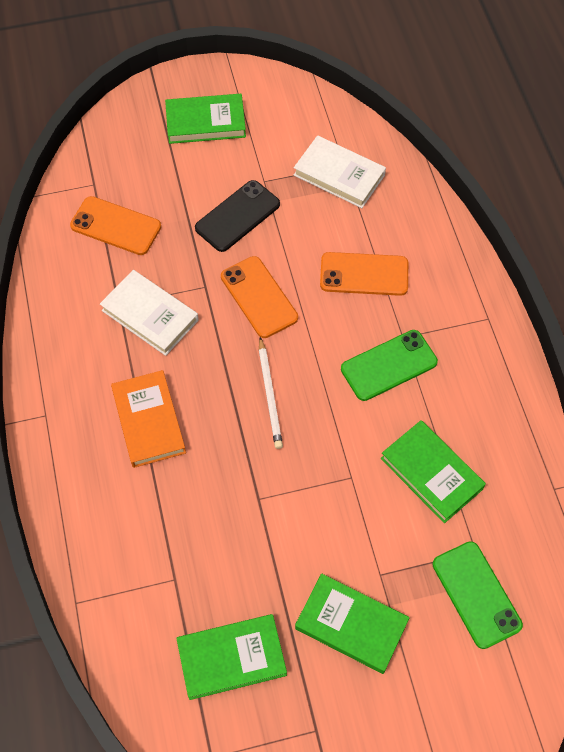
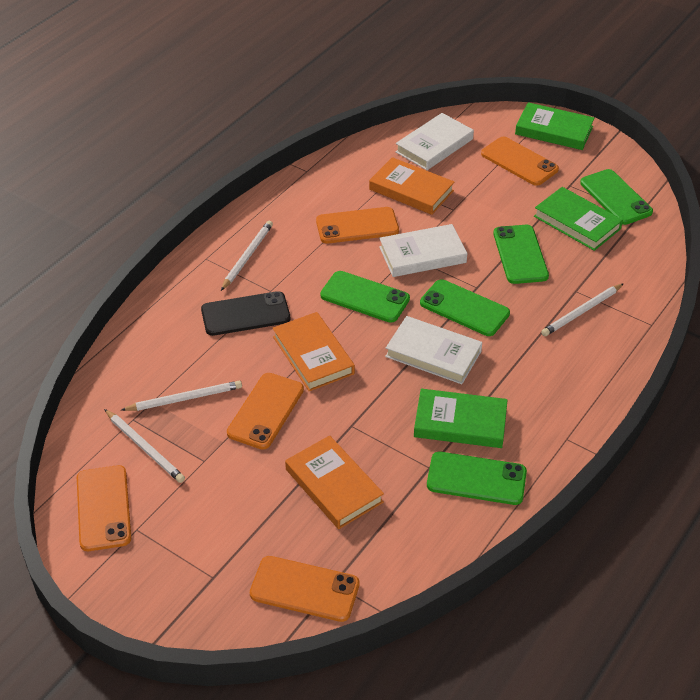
green book: [165,94,246,144] [176,614,287,700] [295,573,410,674] [381,420,486,523] = 4 -> [414,389,508,448] [515,102,594,150] [534,187,623,251] = 3
green phone: [341,330,438,401] [433,541,523,649] = 2 -> [320,271,410,323] [420,279,510,336] [427,452,527,505] [493,225,549,284] [580,169,653,225] = 5
orange book: [111,370,186,468] = 1 -> [273,312,355,391] [285,435,384,529] [369,157,455,215] = 3
orange phone: [70,196,161,255] [221,256,298,338] [320,252,408,296] = 3 -> [77,465,132,551] [227,373,304,450] [250,556,360,622] [316,207,399,244] [481,136,559,186] = 5
white book: [100,270,199,356] [294,135,386,208] = 2 -> [379,224,468,277] [385,316,482,384] [395,113,474,170] = 3
white pencil: [259,337,283,449] = 1 -> [104,409,185,483] [121,381,242,411] [221,221,273,291] [541,283,624,336] = 4

